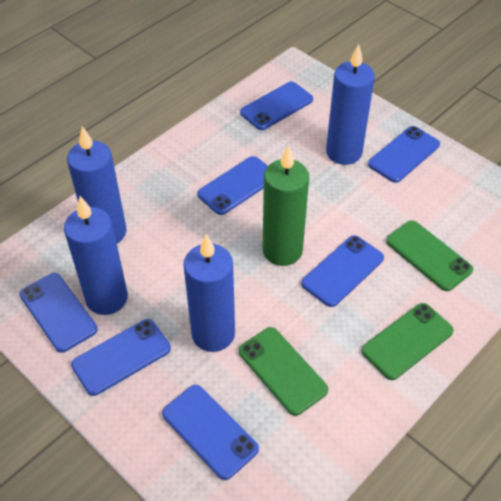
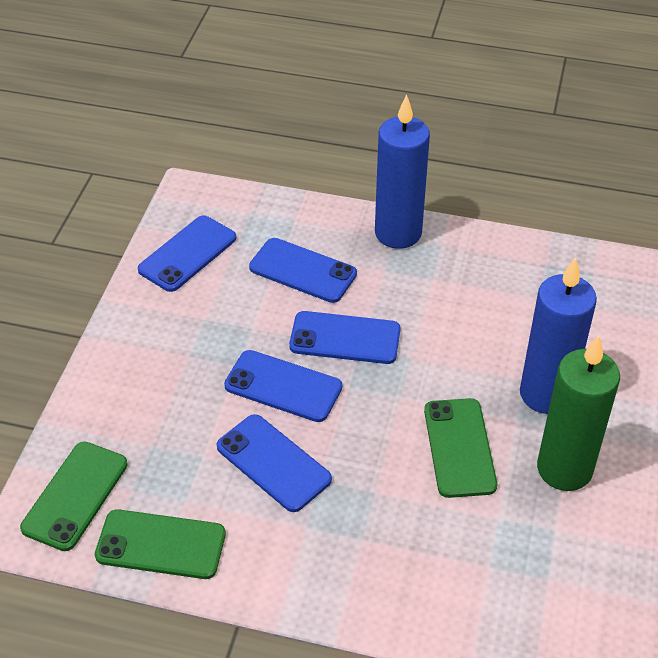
blue candle: [64,196,128,315] [67,126,126,243] [183,234,235,352] [326,44,375,165] = 4 -> [375,94,430,249] [520,257,597,414] = 2
blue phone: [19,273,98,353] [71,319,171,396] [162,385,259,480] [197,156,268,215] [240,81,313,130] [301,235,384,307] [368,126,440,183] = 7 -> [138,216,236,292] [217,414,332,512] [224,350,342,422] [249,238,357,303] [289,311,401,364] = 5

